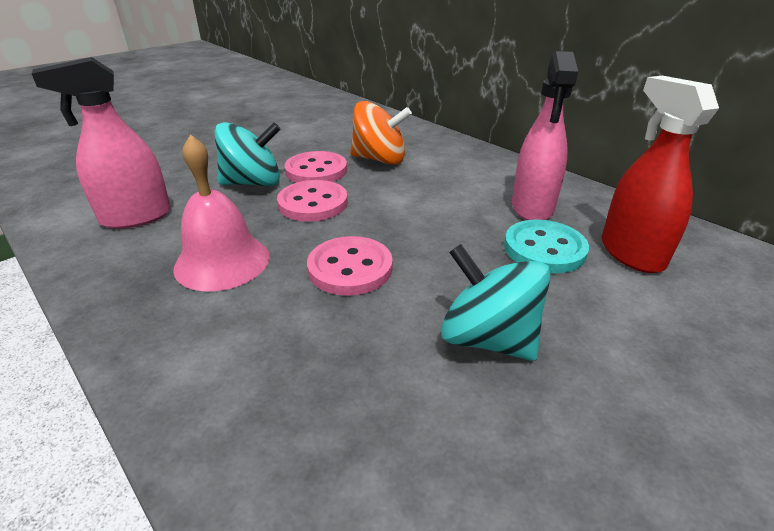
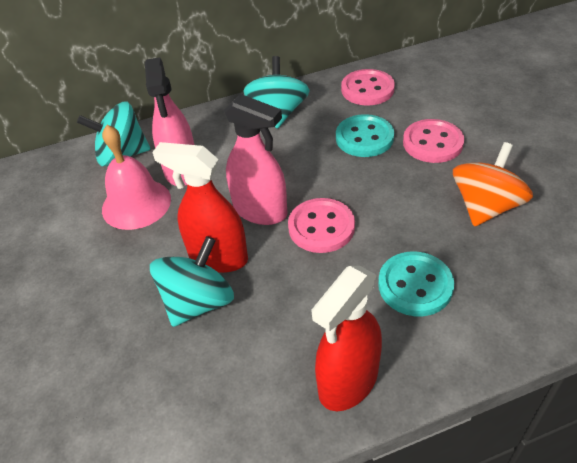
red spray bottle: [601,76,719,273] = 1 -> [152,142,248,273] [312,266,382,411] = 2
turquoise button: [504,219,589,273] = 1 -> [336,114,394,157] [378,252,454,316] = 2
turquoise spinning top: [214,122,281,186] [441,244,551,361] = 2 -> [77,101,150,166] [150,236,234,327] [243,56,310,129] = 3

